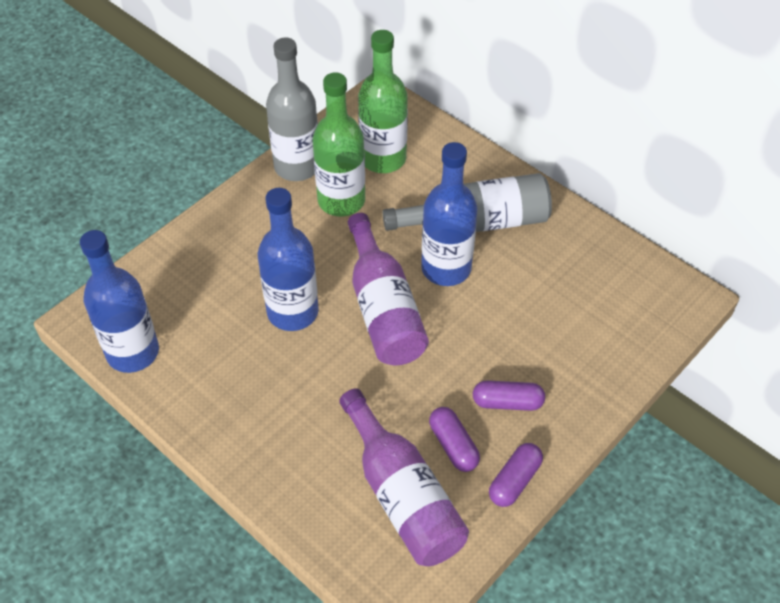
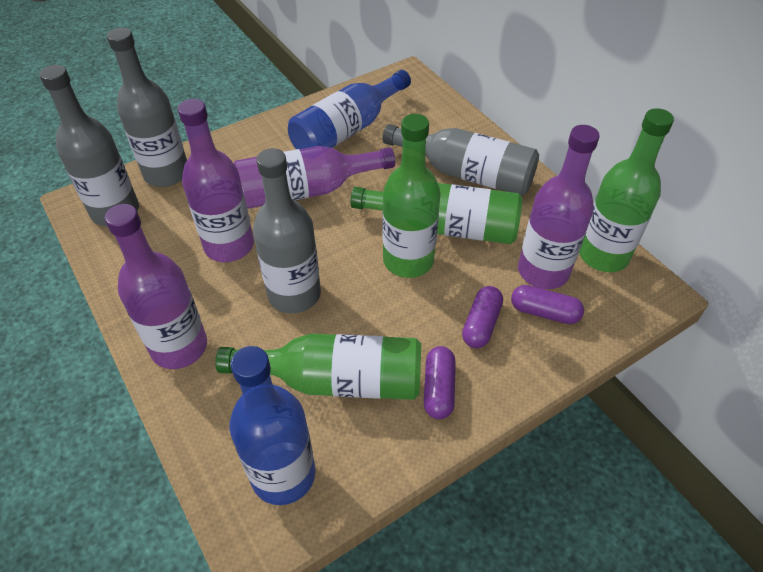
blue bottle: [80,230,159,373] [258,188,319,331] [421,142,477,286] = 3 -> [230,346,315,505] [288,70,411,149] = 2
green bottle: [313,72,365,216] [358,30,408,173] = 2 -> [215,334,421,400] [350,183,523,244] [382,114,441,278] [579,108,674,272] = 4
grey bottle: [266,38,318,181] [383,173,552,232] = 2 -> [39,65,139,226] [107,28,187,187] [253,148,321,314] [382,124,539,196] = 4
purple bottle: [339,388,469,566] [348,213,429,365] = 2 -> [105,204,207,369] [178,99,254,262] [234,146,395,209] [518,125,600,289] = 4

